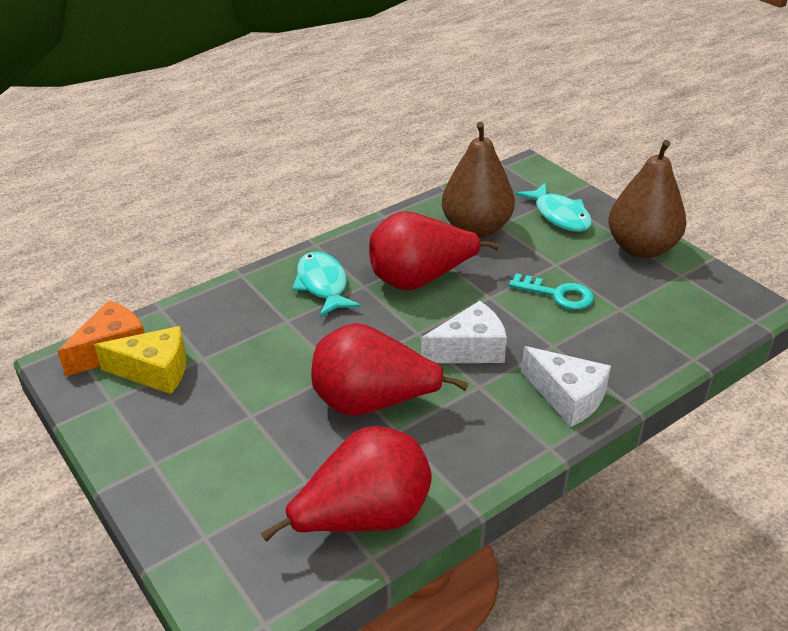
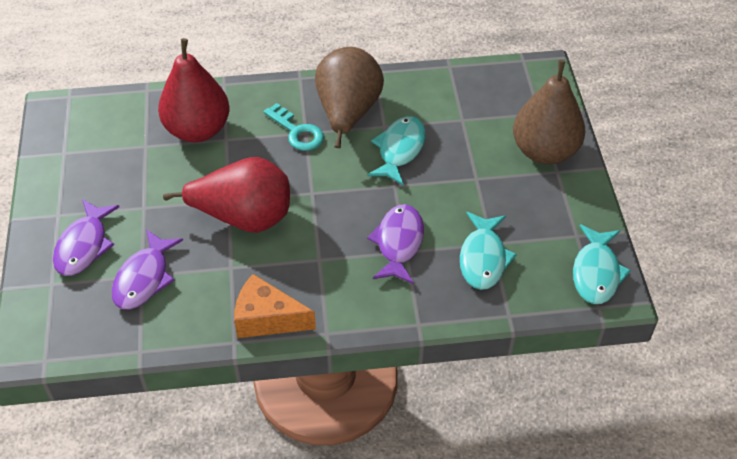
purple fish: none = 0 -> [53,199,119,276] [111,229,183,310] [367,204,424,284] = 3
red pear: [261,426,432,542] [311,323,468,416] [369,211,500,291] = 3 -> [158,38,229,142] [163,157,290,233] = 2
turquoise fish: [292,251,361,317] [516,183,592,232] = 2 -> [367,116,426,186] [460,212,517,290] [573,224,631,304] = 3
white cheese: [421,301,507,363] [521,346,611,427] = 2 -> none = 0
yellow cheese: [94,326,186,394] = 1 -> none = 0

